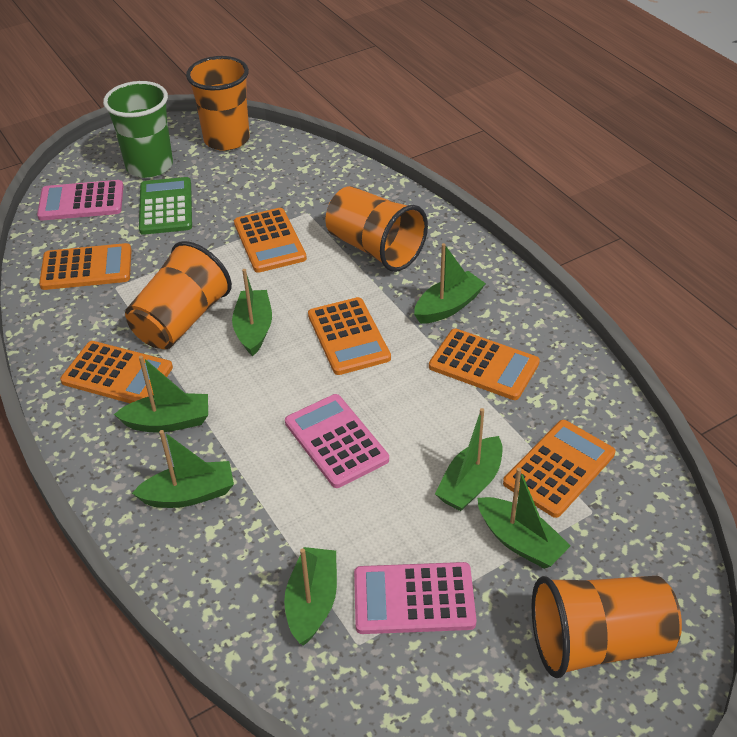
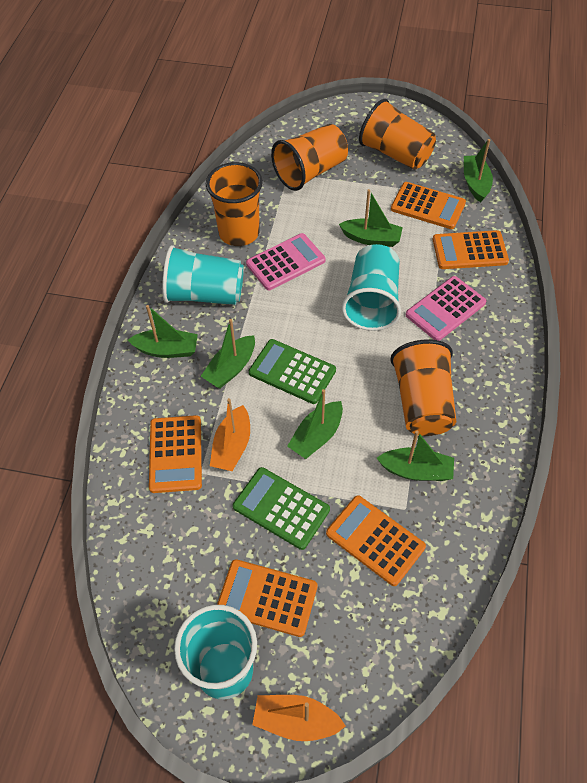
green boat: [114,356,208,433] [132,430,234,508] [232,269,272,356] [284,547,337,646] [414,243,486,324] [435,408,503,511] [477,468,571,569] = 7 -> [128,305,198,358] [201,319,255,388] [287,389,343,459] [339,189,403,247] [377,431,454,481] [464,139,493,202] = 6
green calculator: [139,177,192,235] = 1 -> [233,467,330,550] [249,339,336,404] = 2
green cup: [103,81,173,178] = 1 -> none = 0
orange boat: none = 0 -> [210,398,250,471] [252,695,346,741] = 2
orange calculator: [39,243,132,290] [60,341,173,403] [234,208,307,273] [308,297,391,375] [429,329,540,400] [503,420,615,518] = 6 -> [149,415,202,493] [217,559,318,637] [326,495,426,586] [391,182,466,229] [433,230,509,269] = 5
pink calculator: [37,180,124,221] [285,394,389,488] [354,562,477,634] = 3 -> [246,233,326,290] [406,276,486,341] = 2
turquoise cup: none = 0 -> [162,245,244,305] [174,605,257,699] [342,244,401,331] = 3

